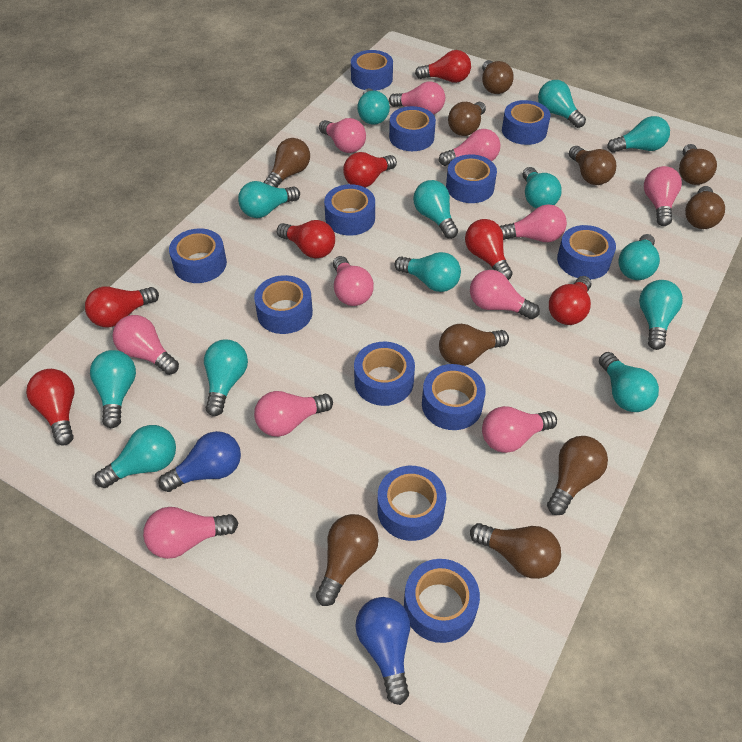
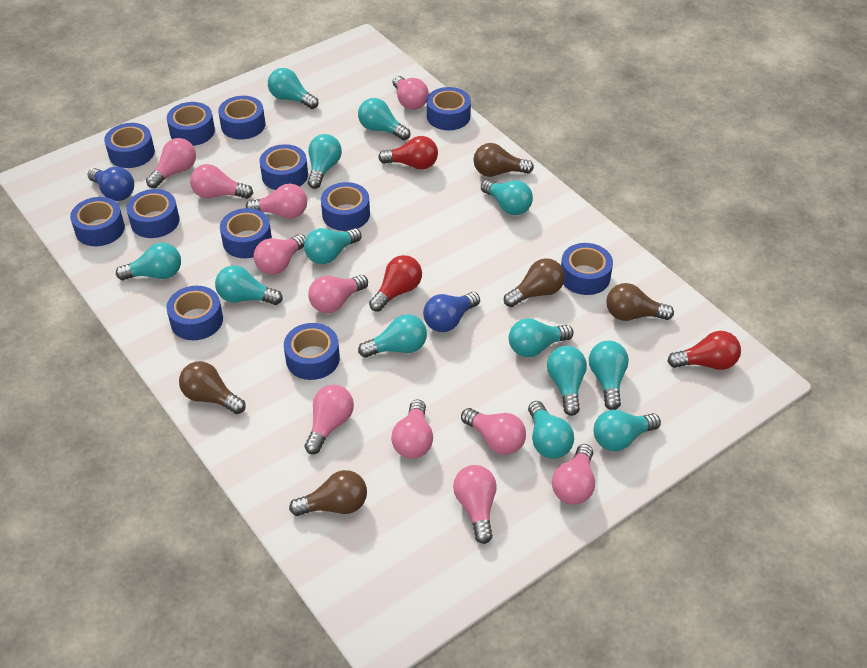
brown light bulb: [264,138,310,188] [316,514,379,606] [439,324,509,366] [448,102,486,136] [470,523,561,579] [482,60,514,94] [547,436,608,515] [569,146,616,185] [679,144,717,185] [685,186,725,229] = 10 -> [179,361,246,414] [289,470,367,516] [474,143,534,177] [504,258,565,307] [606,283,674,321] = 5
red light bulb: [26,369,75,445] [85,286,159,327] [277,220,335,259] [343,152,397,188] [415,50,471,83] [465,219,513,280] [549,276,592,325] = 7 -> [369,255,422,312] [378,136,438,170] [667,331,741,370] = 3

